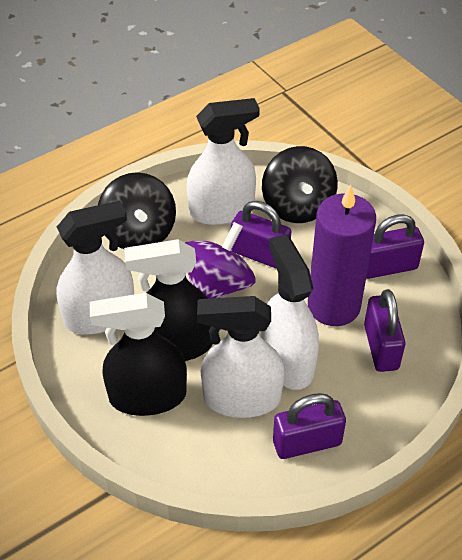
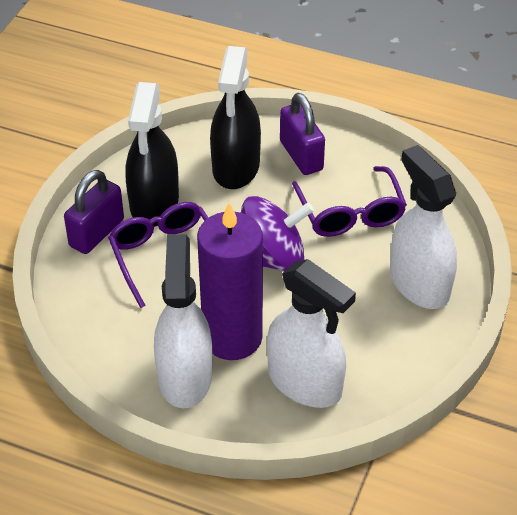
black spinning top: [98,172,176,249] [262,146,338,223] = 2 -> none = 0
purple glasses: none = 0 -> [108,202,209,308] [292,166,407,237] = 2
purple padlock: [231,201,291,269] [273,393,346,459] [364,289,406,372] [366,214,424,279] = 4 -> [64,170,124,254] [280,93,325,175] = 2
white spray bottle: [56,201,134,334] [187,98,260,225] [197,296,285,418] [261,234,319,390] = 4 -> [154,234,212,409] [267,259,356,408] [390,145,457,309] = 3

